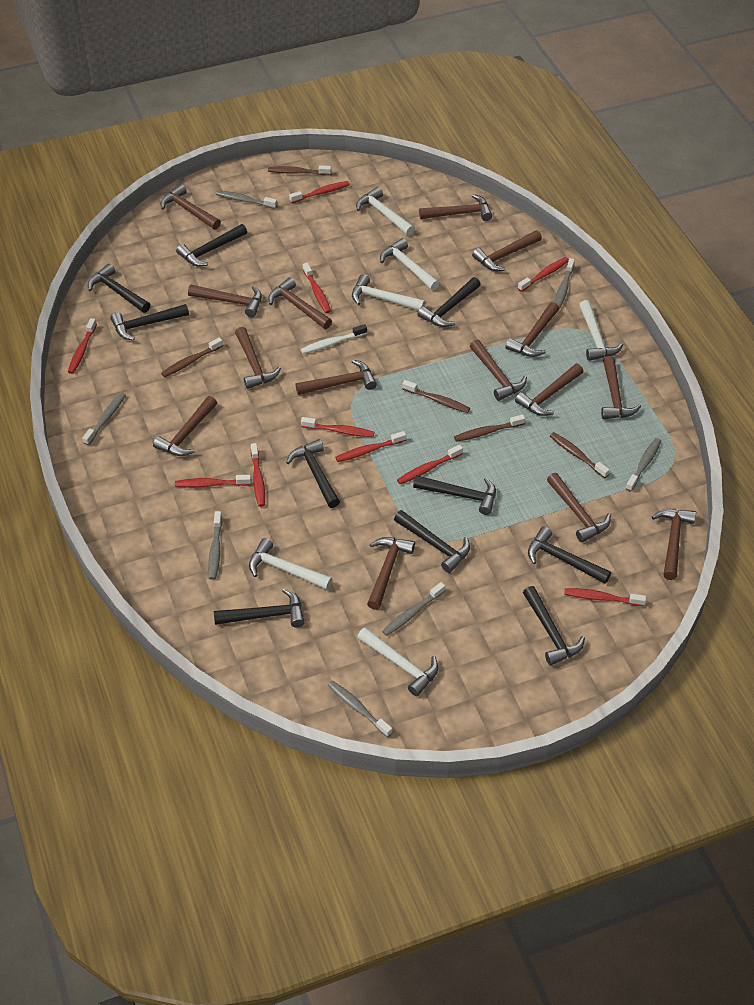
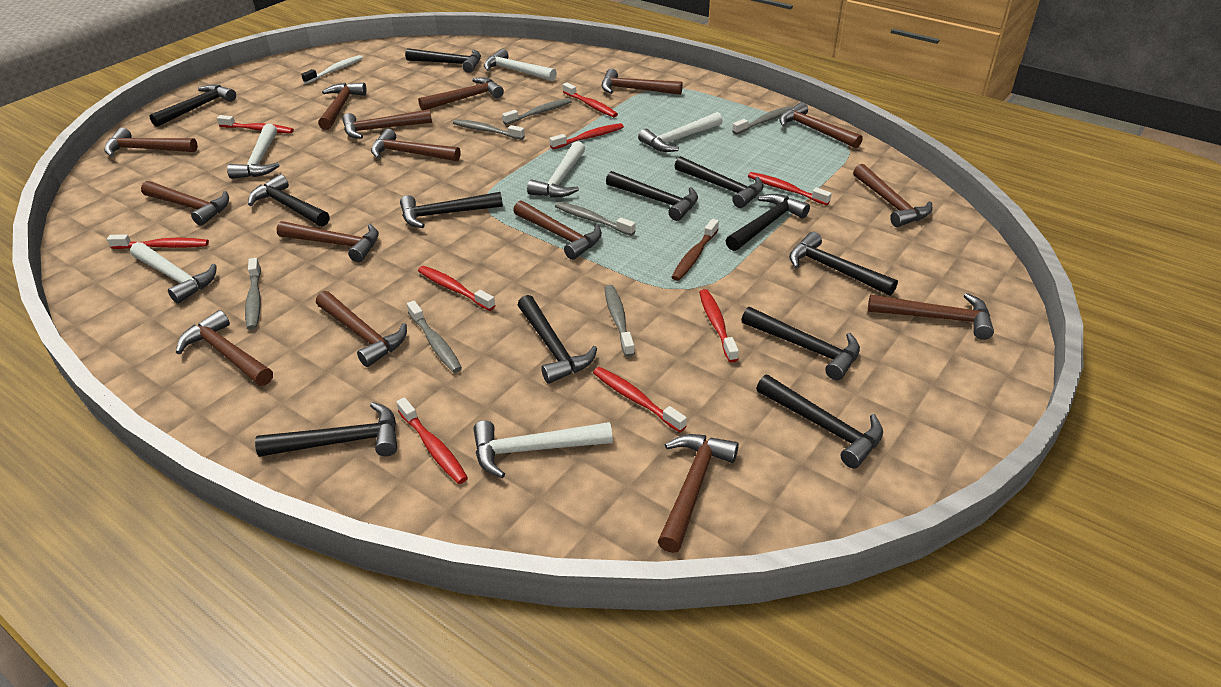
black hammer: [88,263,150,313] [110,304,189,340] [176,224,247,266] [214,588,305,627] [286,439,340,508] [394,510,470,573] [413,475,496,515] [418,277,481,327] [523,586,585,665] [528,526,611,584] = 10 -> [149,84,236,127] [248,174,330,226] [255,402,397,457] [400,192,503,228] [405,48,481,73] [518,295,597,384] [606,171,698,221] [675,156,764,208] [725,194,810,251] [741,307,860,380] [756,375,883,468] [789,232,898,296] = 12
brown toothbrush: [161,337,223,377] [268,165,331,175] [402,380,470,413] [454,414,525,442] [550,432,610,478] = 5 -> [671,219,719,281] = 1
red toothbrush: [68,318,97,374] [175,475,251,488] [251,443,265,507] [289,181,350,203] [301,417,374,437] [303,263,331,313] [335,431,406,462] [397,445,463,485] [518,257,569,292] [564,588,646,606] = 10 -> [107,234,209,249] [217,115,294,134] [396,397,468,484] [418,266,496,311] [550,123,624,149] [563,82,618,117] [593,367,687,432] [699,289,739,362] [748,172,832,205] = 9

